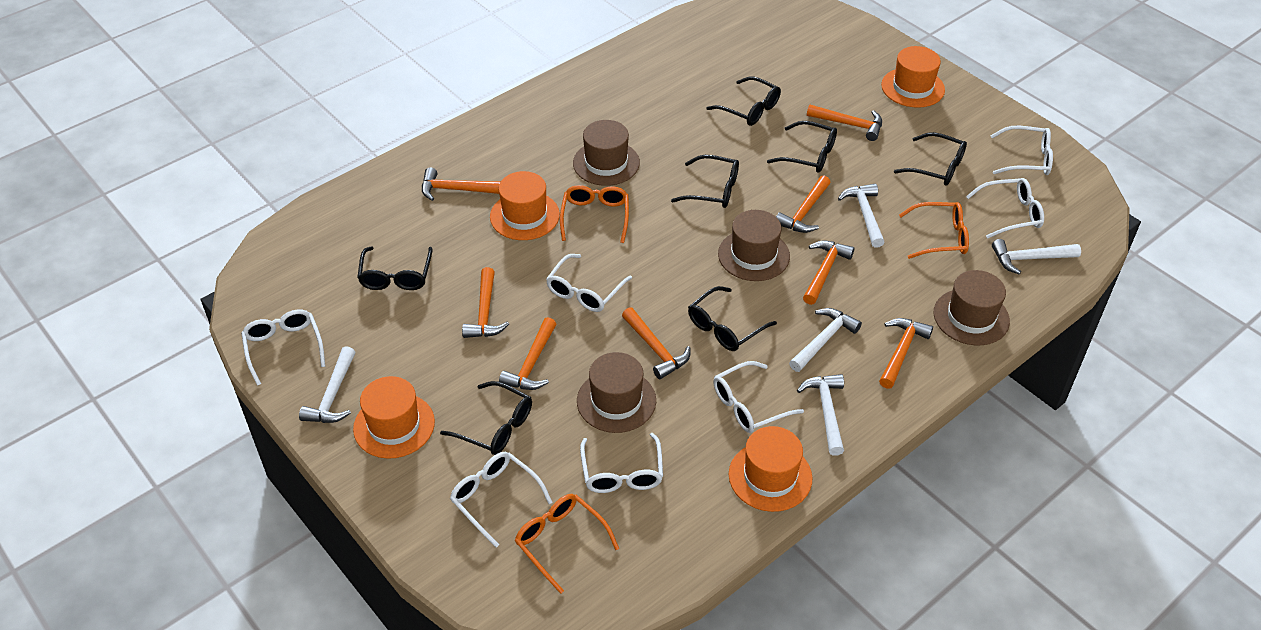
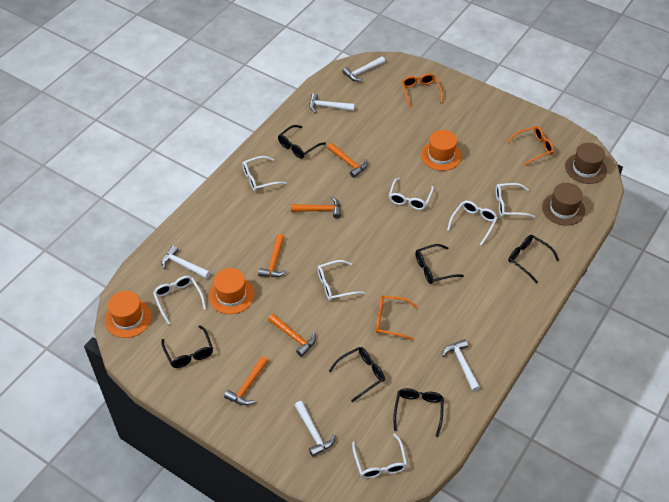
black glasses: [357,246,433,290] [440,381,532,455] [671,155,739,208] [688,286,777,351] [706,77,781,126] [767,121,837,173] [894,132,967,185] = 7 -> [161,325,213,368] [278,125,326,159] [329,347,385,402] [393,388,444,437] [416,244,464,284] [508,235,559,283] = 6
brown hat: [573,120,640,186] [577,352,656,433] [718,210,790,281] [934,270,1010,345] = 4 -> [542,183,585,226] [565,143,607,184] = 2
orange hammer: [422,167,501,201] [462,267,509,338] [499,317,556,390] [622,307,690,379] [776,175,831,233] [803,241,855,305] [807,105,882,141] [879,318,933,389] = 8 -> [224,356,268,405] [258,234,287,277] [268,314,316,357] [291,196,341,219] [327,143,368,178] = 5
orange hat: [353,376,435,459] [490,171,560,240] [729,426,813,512] [881,46,945,108] = 4 -> [105,291,152,338] [208,268,254,314] [421,130,462,171] = 3

